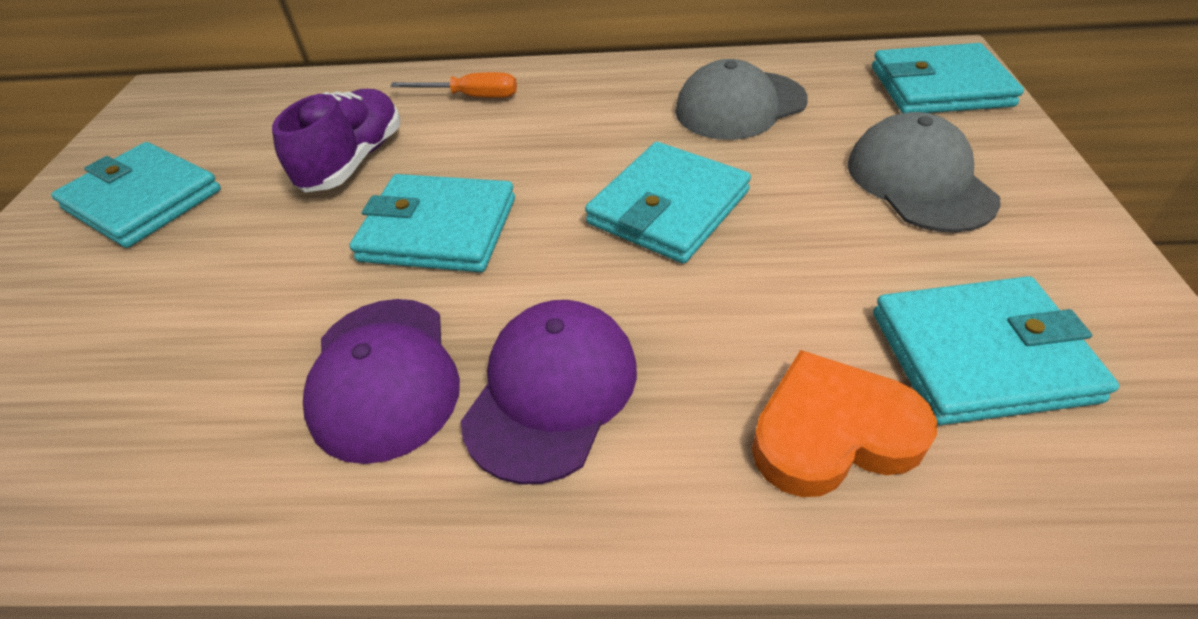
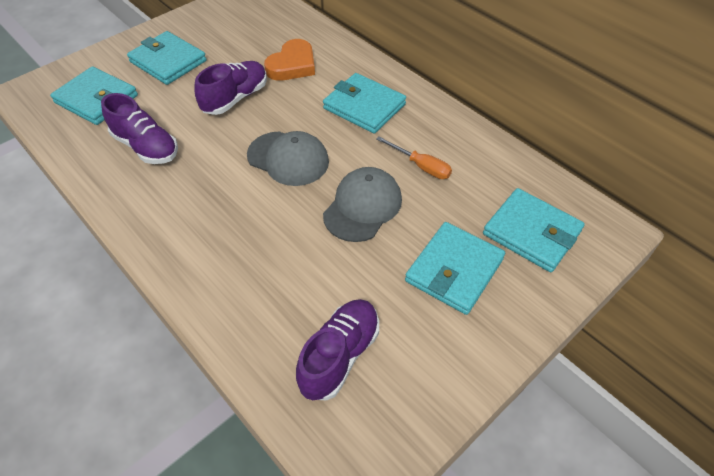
purple cap: [303,299,460,464] [461,300,637,485] = 2 -> none = 0
purple shoe: [272,89,400,192] = 1 -> [101,93,178,164] [194,61,267,115] [296,299,379,400] = 3

